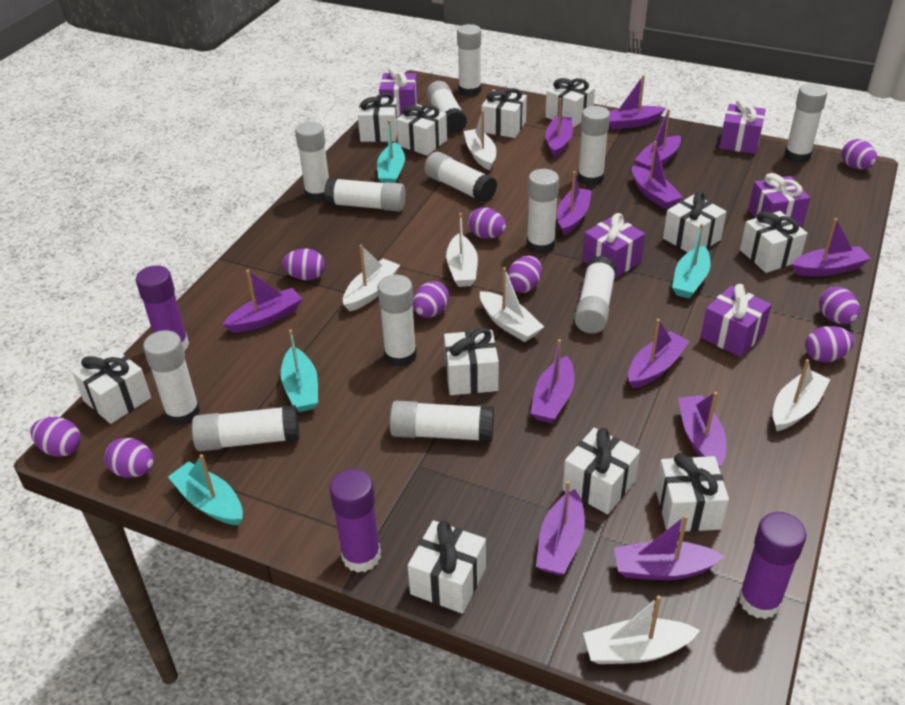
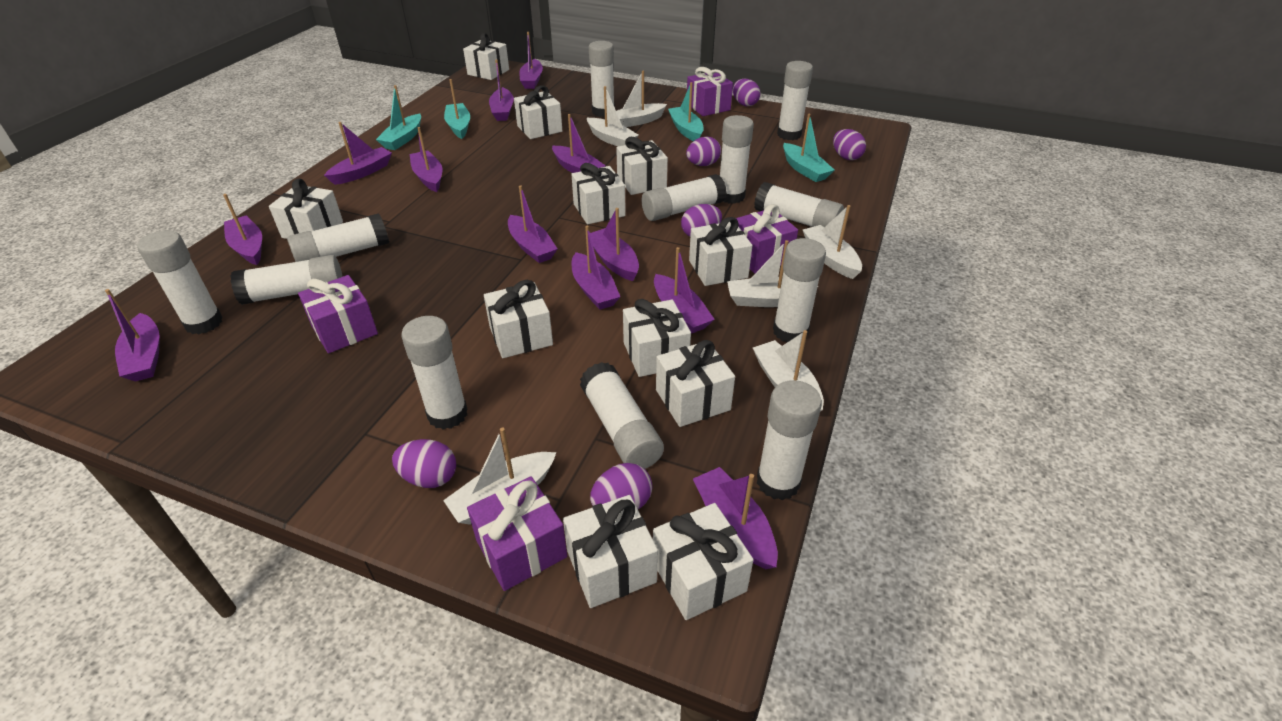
purple egg: [30,417,81,457] [104,438,154,478] [282,248,325,280] [413,281,449,318] [468,207,506,239] [507,256,542,293] [805,326,855,362] [819,287,860,324] [842,139,877,169] = 9 -> [392,439,456,488] [590,463,653,509] [681,204,722,236] [686,137,721,166] [733,79,761,106] [833,129,866,160] = 6
purple gift: [379,67,418,116] [582,213,645,278] [701,284,772,357] [719,99,766,154] [748,173,810,227] = 5 -> [298,275,378,353] [467,476,567,591] [687,67,733,116] [736,204,798,274] = 4
purple glue stick: [136,265,189,352] [330,469,381,573] [739,512,806,619] = 3 -> none = 0
white glue stick: [143,330,200,426] [192,405,299,451] [295,121,329,202] [324,178,406,212] [377,274,417,367] [390,401,494,442] [424,152,497,203] [426,81,467,134] [457,24,481,97] [527,169,559,254] [574,256,617,334] [578,106,610,186] [785,84,827,163] = 13 -> [137,230,223,334] [231,255,343,305] [287,213,389,262] [401,316,468,429] [580,362,664,469] [589,41,615,117] [642,174,726,221] [720,115,754,204] [754,182,844,227] [757,380,822,500] [773,238,826,342] [777,61,813,140] = 12

